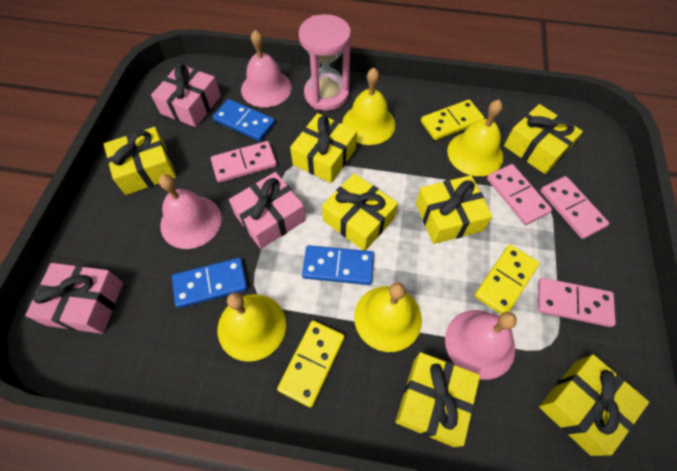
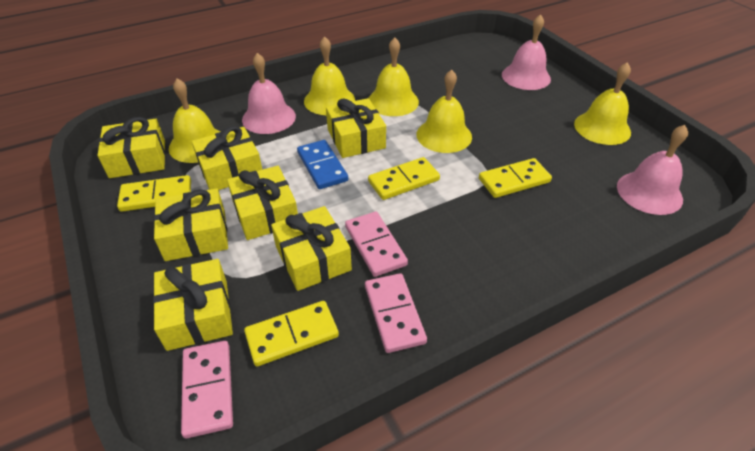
blue domino: [172,258,248,308] [213,99,275,142] [302,245,374,285] = 3 -> [297,140,348,189] = 1
pink domino: [211,141,277,183] [487,164,552,225] [537,278,616,327] [540,176,609,239] = 4 -> [181,341,233,438] [345,212,408,277] [365,273,427,353] = 3
pink gift: [25,263,123,334] [151,64,221,127] [229,172,306,249] = 3 -> none = 0
pink hourglass: [299,14,351,111] = 1 -> none = 0
yellow bell: [218,292,286,362] [342,68,395,145] [354,283,422,352] [447,100,503,176] = 4 -> [169,78,220,163] [304,36,355,115] [369,37,419,116] [416,70,472,153] [574,62,631,145] = 5
yellow domino: [277,321,345,407] [421,99,484,140] [474,244,539,314] = 3 -> [117,175,191,212] [244,301,339,366] [368,157,440,200] [479,158,552,198] = 4

